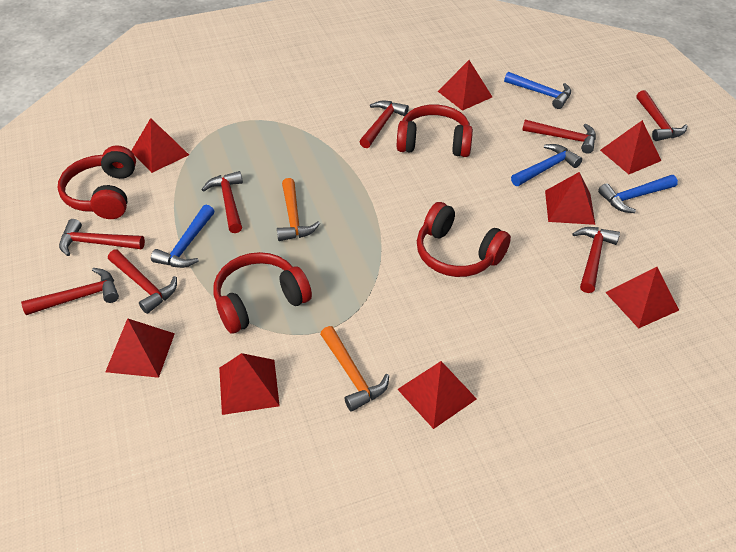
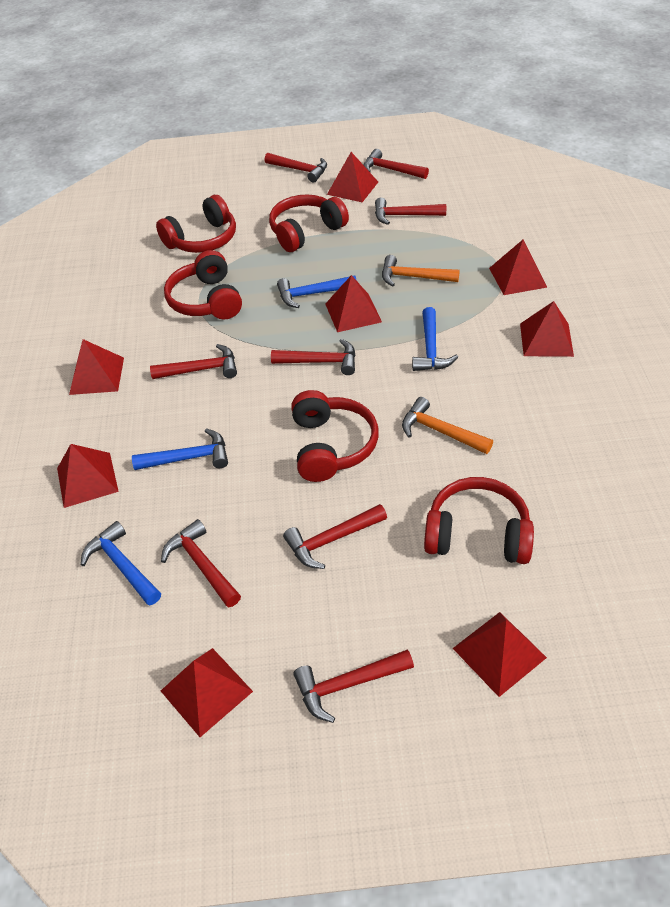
red headphones: [57,145,136,219] [214,252,312,334] [397,105,473,157] [417,202,511,277] = 4 -> [156,195,236,253] [164,250,242,320] [269,194,349,252] [291,390,379,482] [424,477,534,564] = 5

